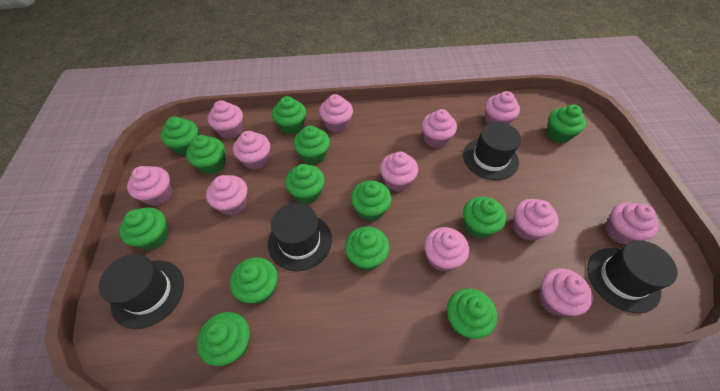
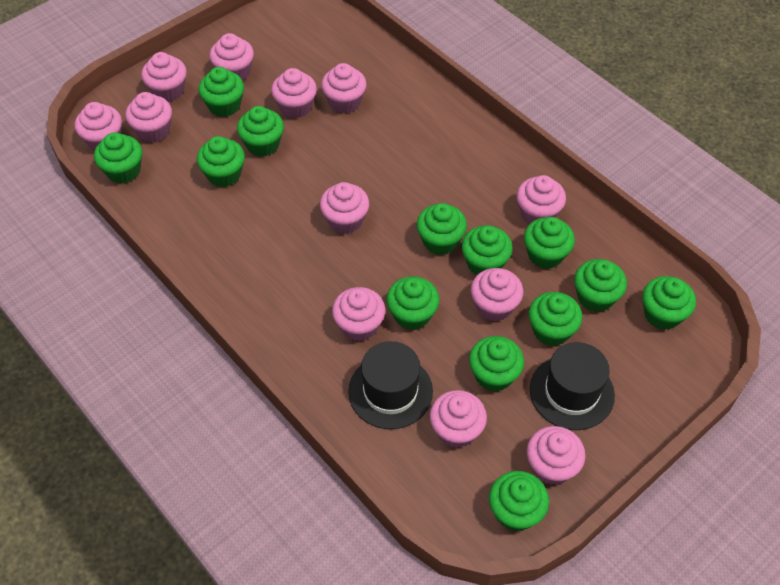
black hat: [99,254,184,329] [268,203,332,271] [463,122,521,180] [587,240,678,313] = 4 -> [348,341,433,429] [530,342,615,430] = 2

